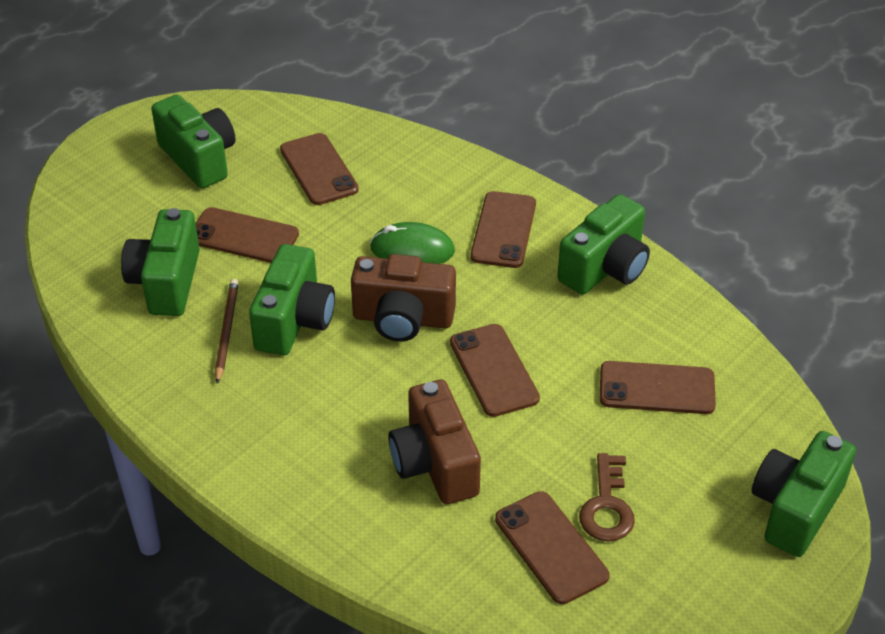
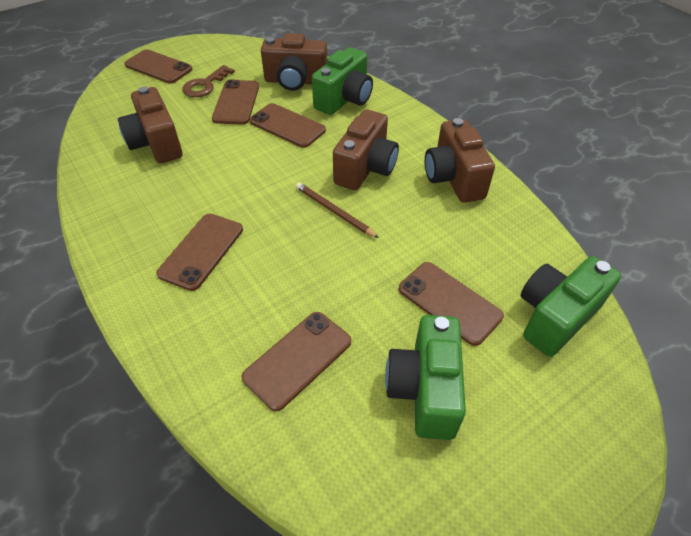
brown camera: [351,254,456,342] [388,380,481,504] = 2 -> [118,87,183,163] [261,33,327,91] [333,109,399,190] [425,118,495,203] = 4
green camera: [121,208,200,316] [151,95,235,188] [249,244,335,355] [558,194,650,294] [752,431,856,557] = 5 -> [312,47,373,115] [385,315,466,440] [521,256,621,357] = 3
green mouse: [370,222,455,264] = 1 -> none = 0

